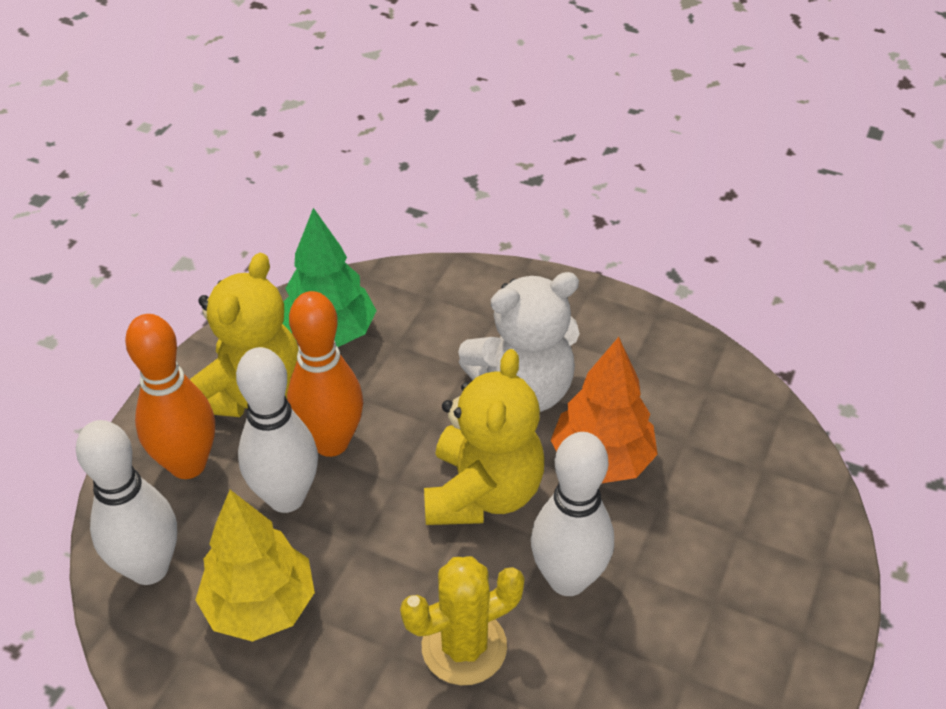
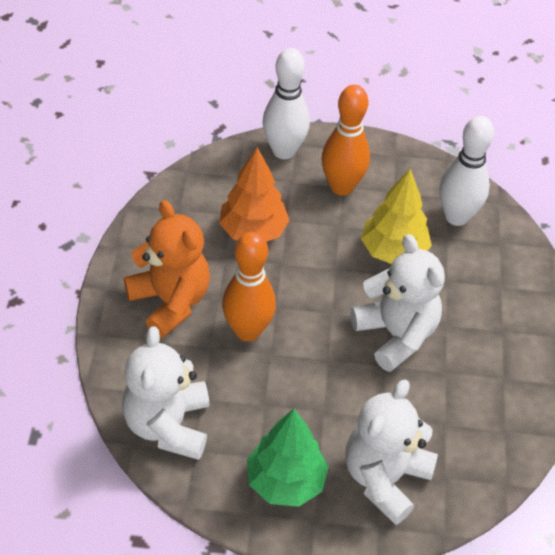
orange teddy bear: none = 0 -> [124,200,210,338] = 1
white bowling pin: [76,420,177,585] [236,347,318,513] [531,432,614,596] = 3 -> [262,48,310,159] [439,116,494,226] = 2
white teddy bear: [458,272,579,412] = 1 -> [122,326,209,460] [345,380,438,525] [350,234,445,372] = 3
yellow cactus: [400,556,525,685] = 1 -> none = 0
yellow teddy bear: [190,253,299,417] [424,349,544,525] = 2 -> none = 0

